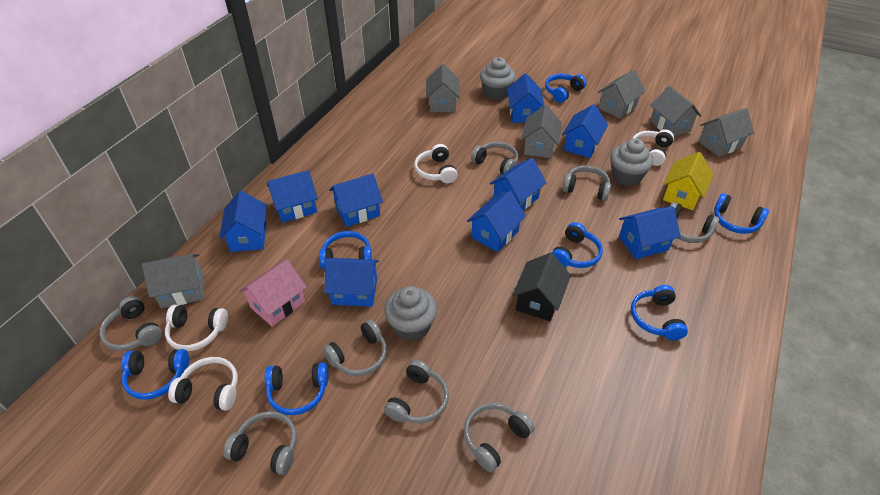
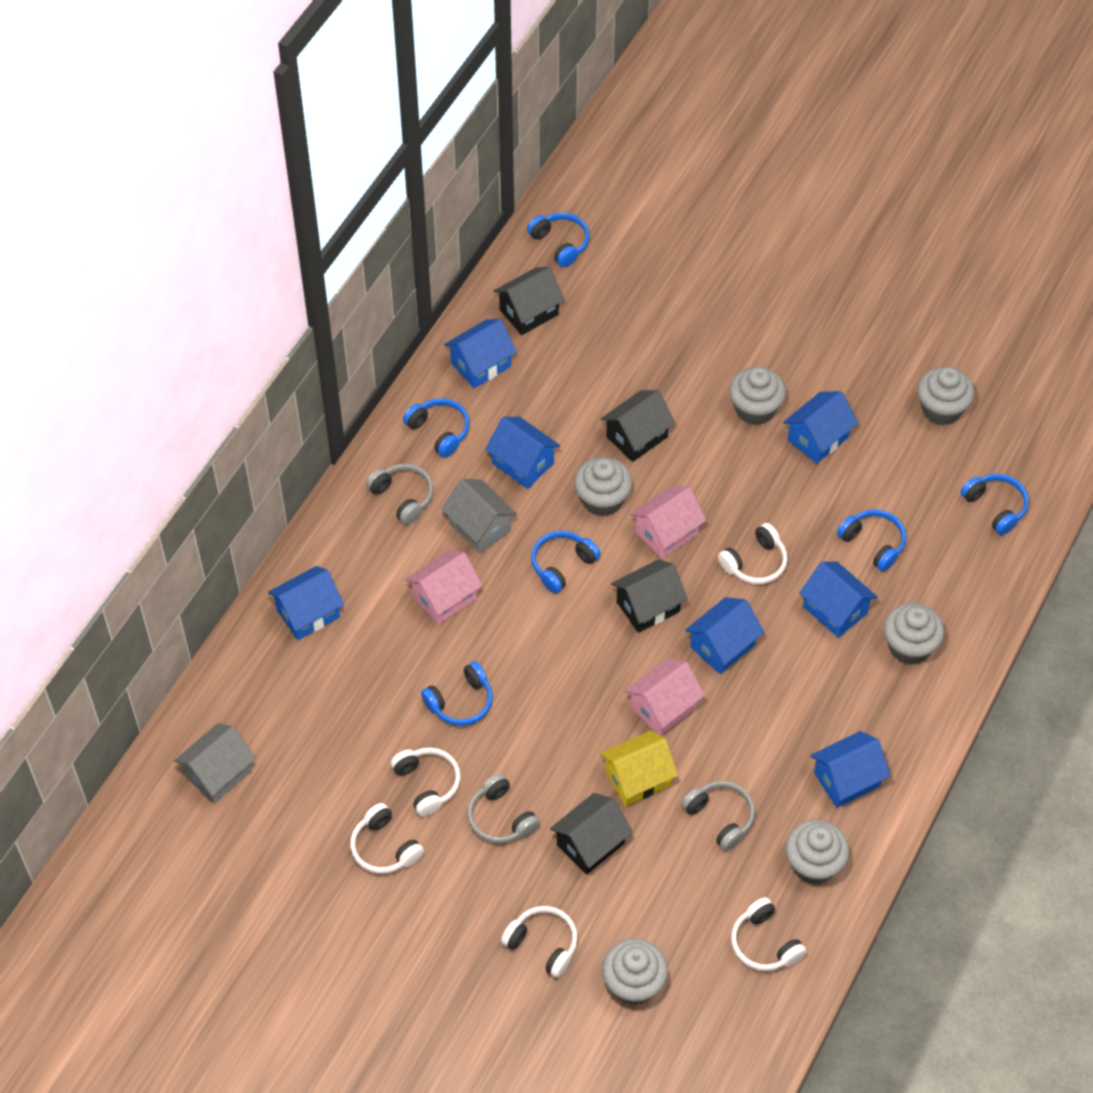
black house: [512,253,571,321] = 1 -> [494,267,565,335] [550,793,633,875] [601,390,675,462] [611,559,688,633] = 4
blue headphones: [122,349,189,400] [265,362,328,415] [319,231,372,269] [545,74,587,103] [551,222,603,268] [631,285,688,340] [714,193,769,234] = 7 -> [403,398,470,458] [421,661,493,726] [527,213,590,267] [531,531,601,593] [837,509,906,571] [960,474,1029,535] = 6
blue house: [219,191,267,252] [267,170,318,223] [324,258,379,307] [329,173,383,227] [467,191,526,252] [490,158,546,210] [507,73,544,123] [562,104,608,158] [619,206,680,259] = 9 -> [268,566,344,640] [444,319,517,388] [485,417,560,489] [685,597,764,674] [783,391,858,464] [799,562,877,638] [810,731,890,808] = 7
grey cupcake: [384,286,437,341] [480,57,516,100] [610,138,653,186] = 3 -> [574,457,632,517] [602,939,668,1005] [729,367,786,425] [786,820,849,884] [884,603,944,665] [917,367,974,425] = 6
grey headphones: [99,296,162,351] [223,411,297,475] [323,320,387,376] [384,360,449,424] [464,403,534,472] [471,141,519,174] [563,165,611,201] [670,202,719,243] = 8 -> [366,464,433,525] [467,773,540,843] [681,781,755,851] = 3
grey house: [142,254,204,308] [426,64,460,112] [521,105,562,158] [598,70,645,119] [650,86,701,136] [699,108,754,157] = 6 -> [174,723,256,803] [441,478,517,554] = 2
pink house: [239,259,307,327] = 1 -> [405,550,483,625] [625,658,705,735] [630,485,706,559] = 3
white headphones: [165,305,228,351] [168,357,238,411] [414,144,458,183] [632,129,674,166] = 4 -> [350,803,424,874] [391,748,461,816] [501,906,577,978] [718,523,787,584] [731,897,806,971] = 5

